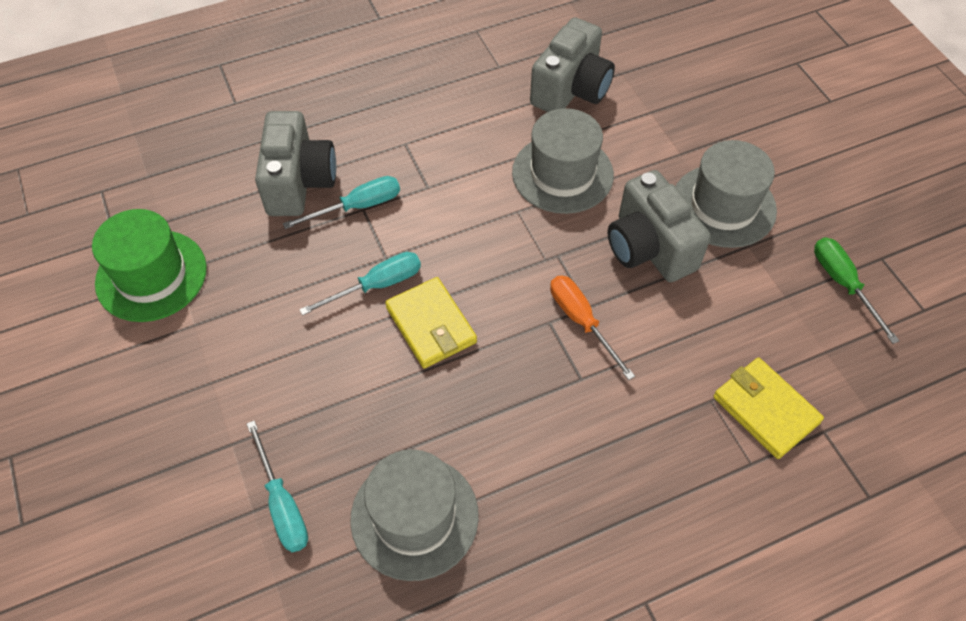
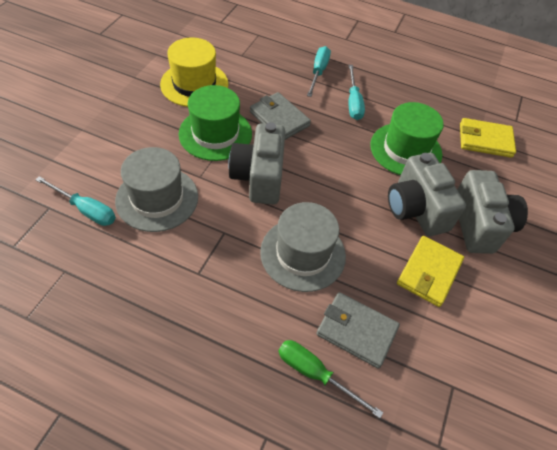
green hat: [92,209,207,322] = 1 -> [179,85,252,161] [370,102,444,175] = 2
grey hat: [350,449,479,581] [512,108,614,214] [675,140,777,248] = 3 -> [115,147,198,232] [260,202,346,292] = 2
grey wallet: none = 0 -> [250,92,311,140] [316,292,400,369] = 2
orange screwdriver: [550,275,635,380] = 1 -> none = 0
yellow hat: none = 0 -> [160,37,229,107] = 1

